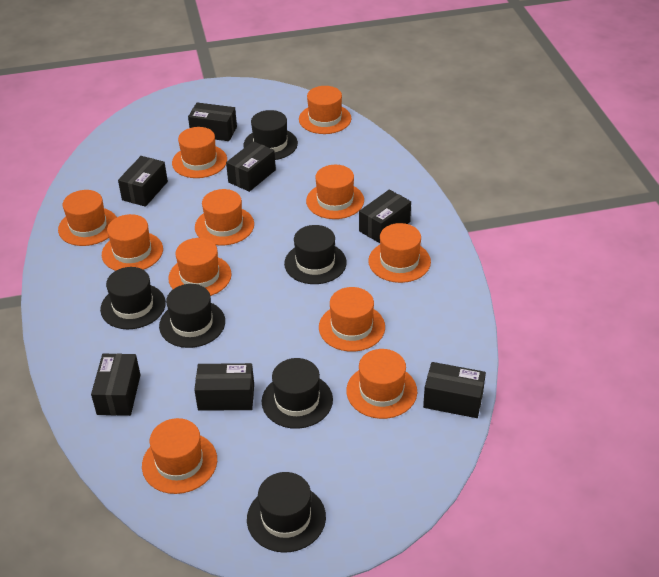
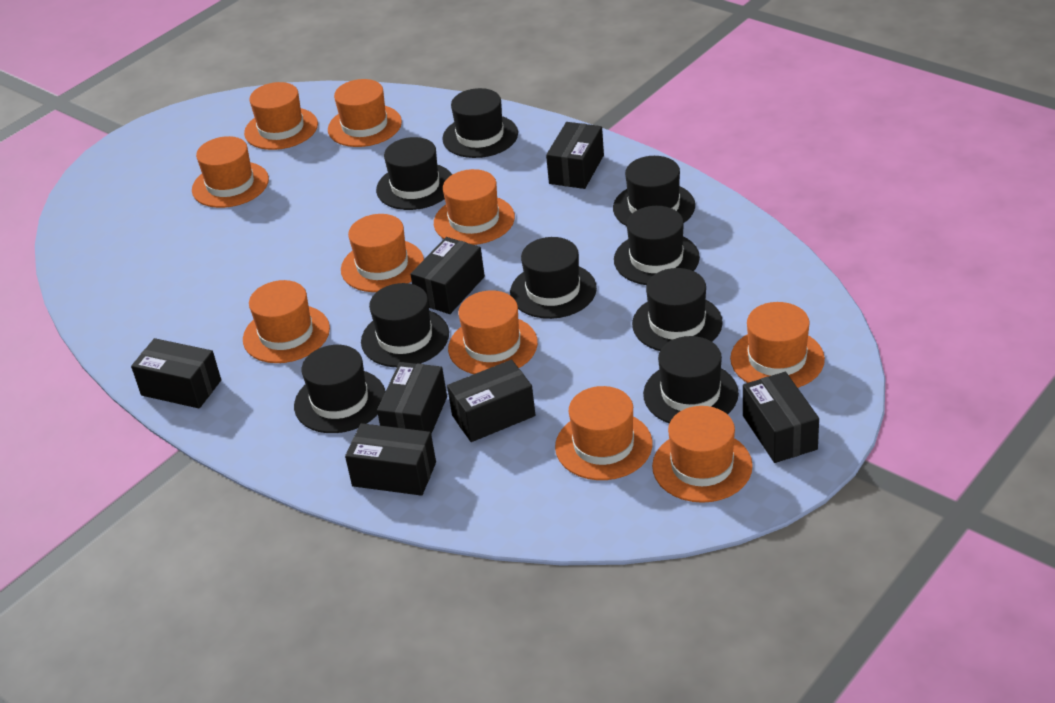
black hat: [100,267,166,329] [159,284,225,348] [244,110,298,160] [247,472,326,553] [262,358,333,429] [284,225,347,284] = 6 -> [294,345,386,433] [361,283,449,367] [376,137,452,210] [442,88,518,158] [510,237,597,319] [613,156,695,226] [614,206,700,285] [632,268,723,351] [643,336,739,423] = 9
orange hat: [58,190,117,246] [102,214,163,271] [142,418,217,494] [168,238,232,296] [172,127,227,178] [195,189,254,245] [299,86,351,134] [306,165,364,219] [319,287,385,352] [346,349,417,419] [368,223,431,283] = 11 -> [192,136,269,208] [243,280,330,363] [244,82,318,150] [328,79,402,147] [341,214,424,292] [434,169,515,245] [448,290,538,374] [555,386,652,480] [652,406,753,503] [730,302,825,388] = 10

